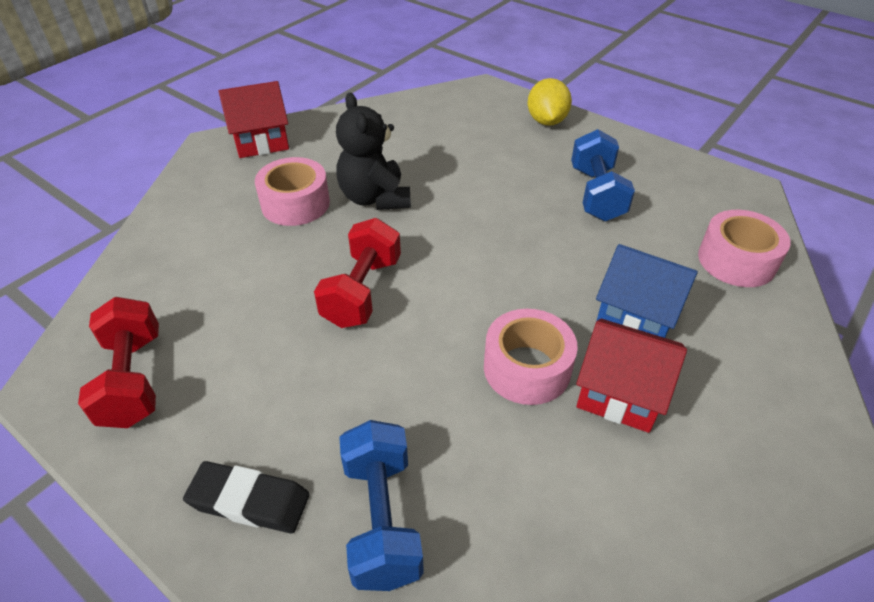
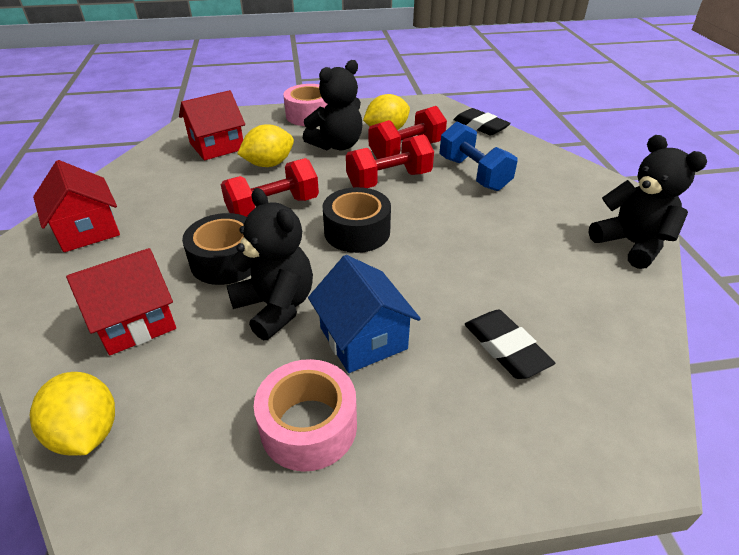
black eraser: [183,461,310,533] = 1 -> [453,108,511,136] [465,310,555,379] = 2
black tape: none = 0 -> [182,213,251,285] [323,187,391,253] = 2
black teddy bear: [336,93,411,210] = 1 -> [227,188,313,340] [303,60,363,150] [589,135,707,269] = 3
blue dumbbell: [339,420,424,591] [571,129,635,221] = 2 -> [439,122,517,191] = 1
pink tape: [255,157,330,226] [484,309,578,405] [698,210,791,287] = 3 -> [254,359,357,472] [284,84,327,126] = 2
red dumbbell: [78,297,159,428] [314,218,401,328] = 2 -> [221,158,319,217] [346,134,434,188] [369,106,447,159] = 3
red house: [219,81,289,158] [576,319,687,433] = 2 -> [33,160,120,252] [66,248,176,355] [179,90,245,160] = 3
yellow lemon: [528,78,572,126] = 1 -> [30,372,115,456] [237,124,294,167] [363,94,410,130] = 3

